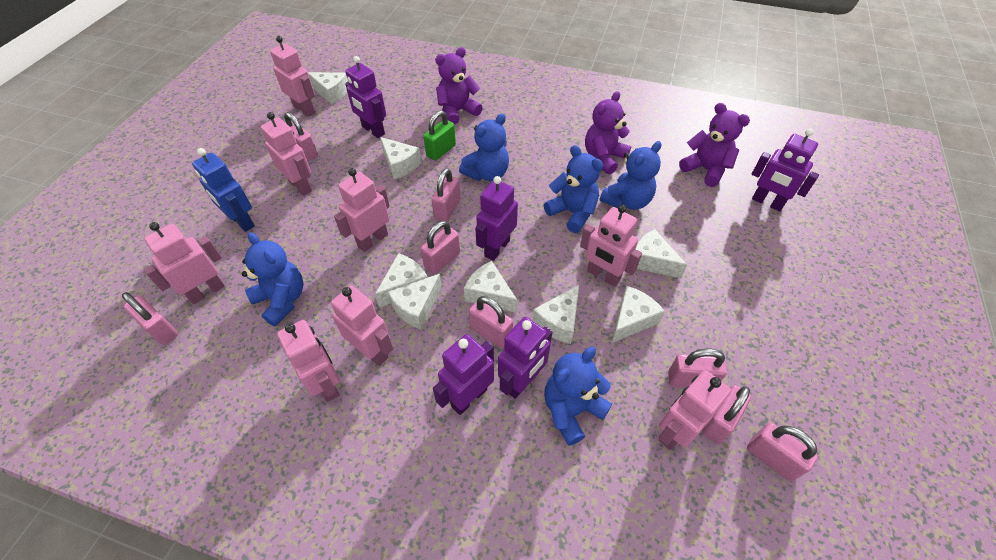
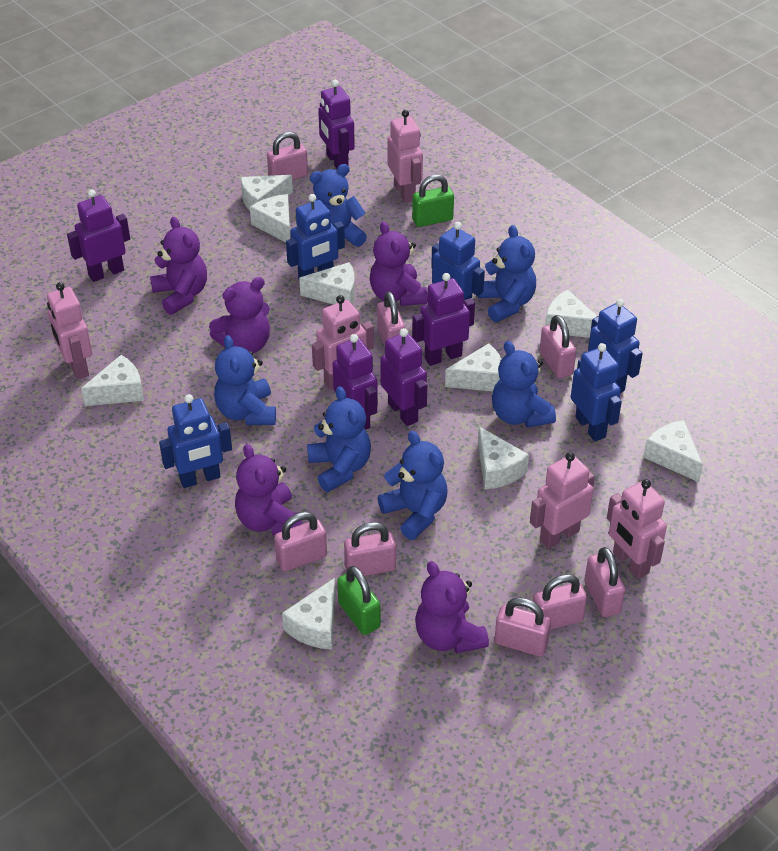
blue robot: [192,148,255,232] = 1 -> [159,394,232,488] [286,194,345,279] [431,222,485,300] [571,343,622,441] [588,299,643,393] = 5
blue teddy bear: [241,232,304,326] [459,113,509,181] [544,145,603,233] [544,347,612,446] [600,141,661,210] = 5 -> [214,335,276,425] [307,386,371,492] [310,164,367,247] [378,431,448,540] [478,225,536,322] [492,341,556,428] = 6
green padlock: [423,111,456,161] = 1 -> [337,566,380,635] [412,174,454,227] = 2
pink robot: [144,222,225,304] [261,112,312,196] [270,36,315,117] [277,320,340,402] [331,286,393,366] [334,168,390,252] [580,205,642,287] [659,370,731,450] = 8 -> [47,282,92,380] [312,295,374,390] [387,110,423,203] [530,452,595,549] [607,479,667,579] = 5
purple teddy bear: [435,47,483,125] [585,91,631,175] [679,103,750,187] = 3 -> [150,217,207,315] [209,277,270,353] [235,444,302,535] [370,221,427,306] [415,561,489,653] = 5
white cheese: [308,72,348,105] [375,253,428,307] [380,137,422,179] [388,274,442,330] [464,261,517,313] [532,285,579,344] [612,286,665,343] [636,229,687,278] = 8 -> [81,355,144,406] [240,175,293,211] [250,194,290,243] [282,578,336,649] [299,262,355,305] [445,343,501,392] [478,426,529,489] [545,290,597,338] [643,420,703,482] = 9

